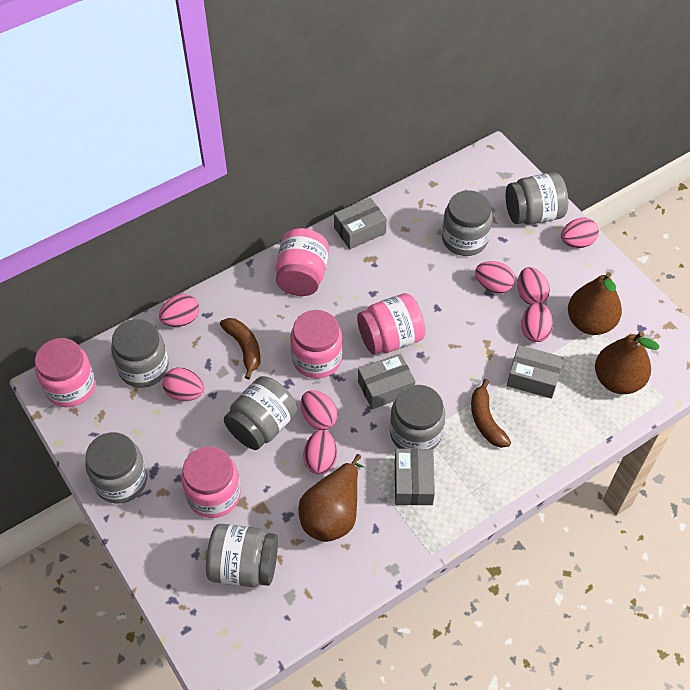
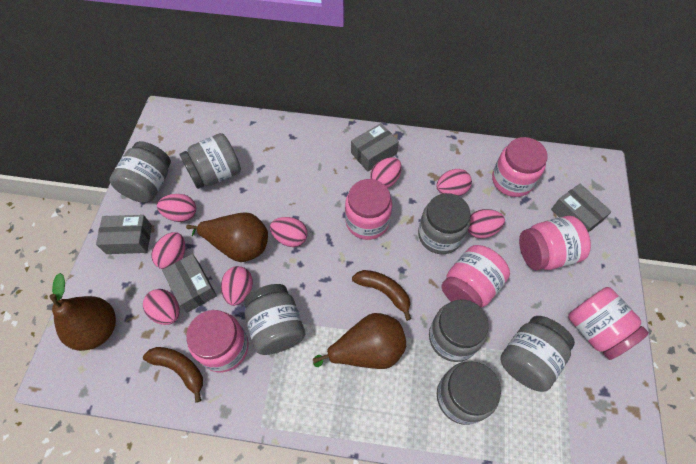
pink jar: [35,338,96,407] [181,446,241,518] [275,228,329,296] [290,310,343,378] [357,293,426,355] = 5 -> [186,310,249,372] [345,179,392,240] [441,245,510,307] [492,137,547,197] [519,216,591,270] [568,287,649,360] = 6

